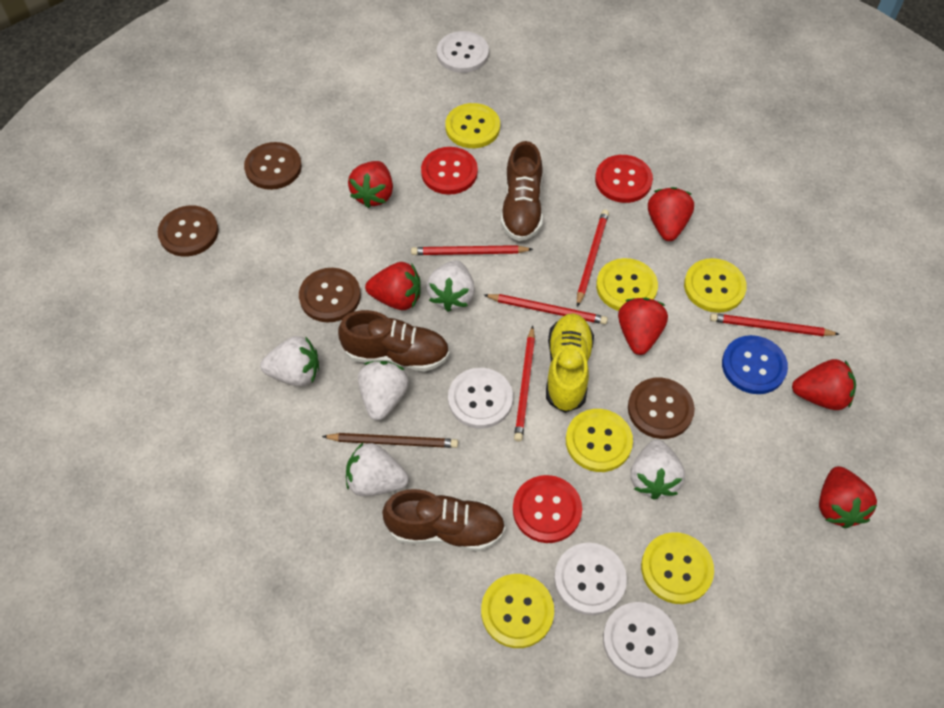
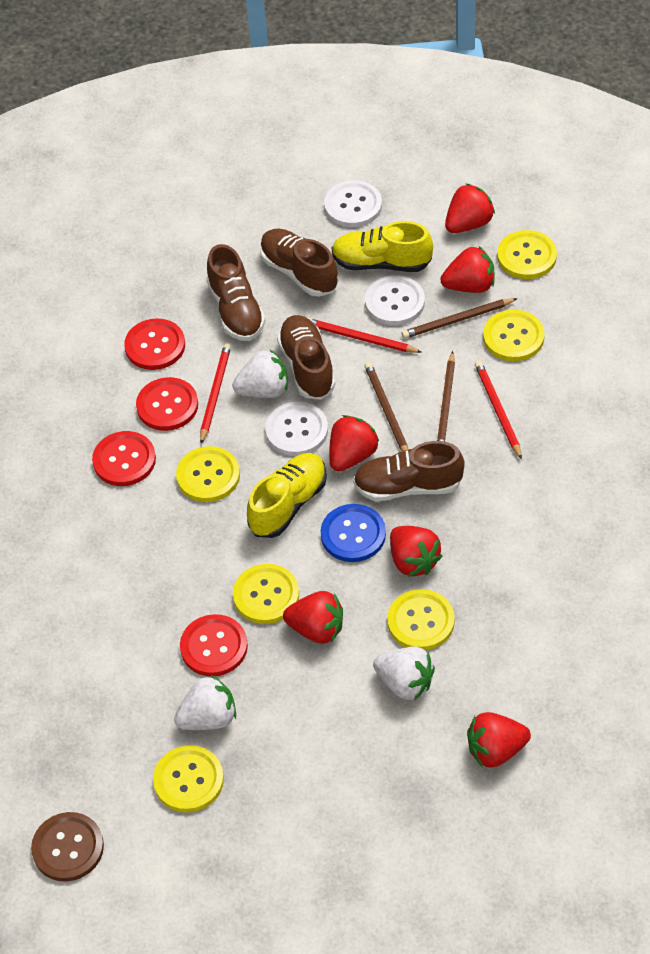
brown button: [158,206,219,257] [244,142,302,190] [299,268,361,323] [628,377,695,439] = 4 -> [31,812,104,882] = 1
brown pencil: [322,433,458,448] = 1 -> [364,362,408,451] [402,298,517,339] [437,351,455,442] = 3
brown shoe: [338,310,449,371] [382,489,506,551] [501,141,543,241] = 3 -> [207,244,266,341] [260,228,339,297] [277,315,335,400] [353,441,465,501] = 4
red button: [421,147,478,195] [513,475,582,543] [595,155,653,203] = 3 -> [92,431,156,486] [124,318,185,370] [136,377,198,431] [180,614,248,676] = 4
red pencil: [411,245,533,255] [484,294,608,324] [514,326,535,442] [577,210,609,307] [710,313,840,336] = 5 -> [200,343,231,444] [308,318,422,353] [475,361,522,460] = 3
white button: [437,31,489,73] [448,368,513,429] [554,543,627,615] [603,602,678,679] = 4 -> [265,402,328,456] [324,180,382,227] [365,275,425,326] = 3
white strawberry: [260,336,319,386] [346,443,409,496] [358,361,409,421] [427,260,475,312] [630,439,685,500] = 5 -> [174,675,236,730] [232,350,288,398] [373,647,435,701] = 3
yellow shoe: [546,313,594,413] = 1 -> [247,453,327,538] [332,221,433,272] = 2

